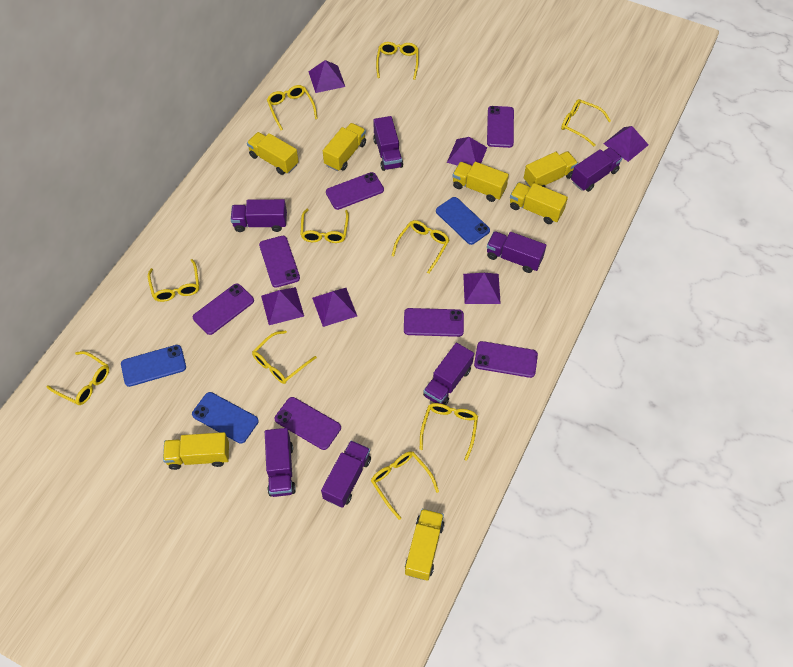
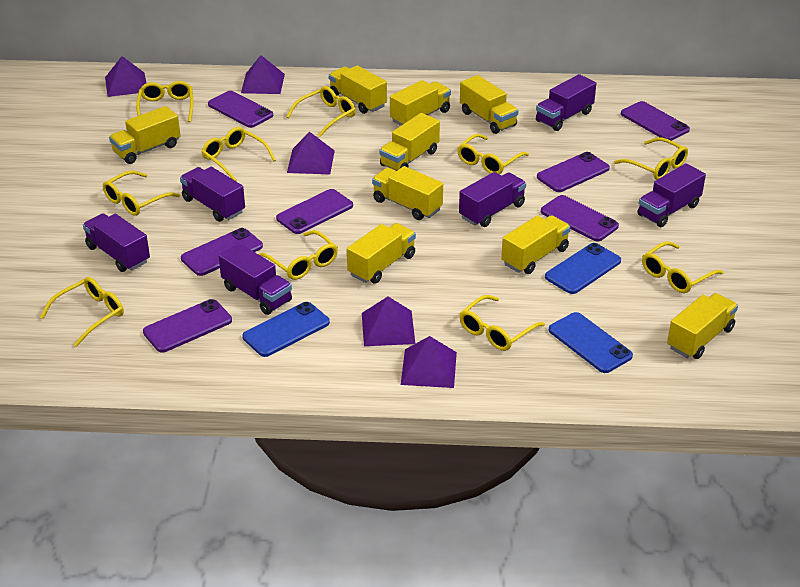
purple pyramid: [261,287,304,325] [308,60,345,93] [312,288,357,327] [447,137,487,166] [463,273,501,304] [604,126,649,162] = 6 -> [105,56,146,97] [241,55,285,94] [287,132,335,174] [362,296,415,346] [401,336,457,388] = 5
purple truck: [231,199,287,232] [265,428,296,497] [321,440,371,508] [373,116,403,171] [423,343,474,405] [487,231,546,273] [571,147,622,192] = 7 -> [83,213,150,272] [180,167,245,222] [219,243,292,315] [459,172,526,227] [536,74,596,131] [637,163,706,227] = 6
yellow truck: [163,432,229,470] [247,132,299,175] [323,123,366,171] [405,509,444,581] [452,162,509,202] [510,182,568,224] [524,151,578,188] = 7 -> [109,106,181,164] [329,65,387,114] [347,223,416,284] [372,166,443,220] [379,113,440,171] [390,80,451,126] [460,75,518,134] [501,215,571,274] [667,293,738,359] = 9

